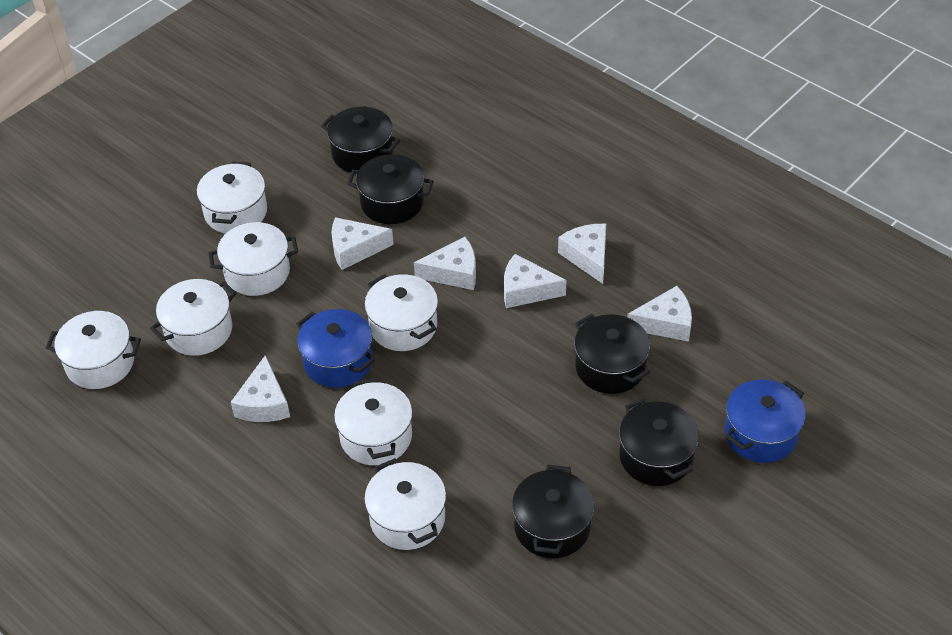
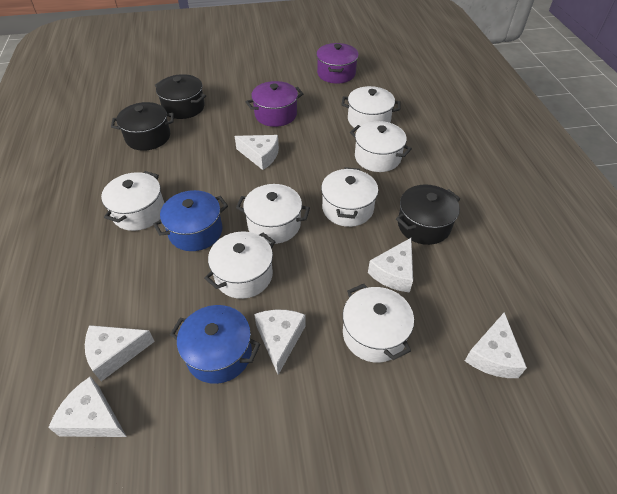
black pot: [321,107,400,173] [347,154,433,224] [512,465,594,558] [574,314,650,394] [619,398,699,486] = 5 -> [111,102,174,151] [154,74,206,119] [396,185,460,245] = 3
purple pot: none = 0 -> [246,81,303,127] [316,43,359,84] = 2

